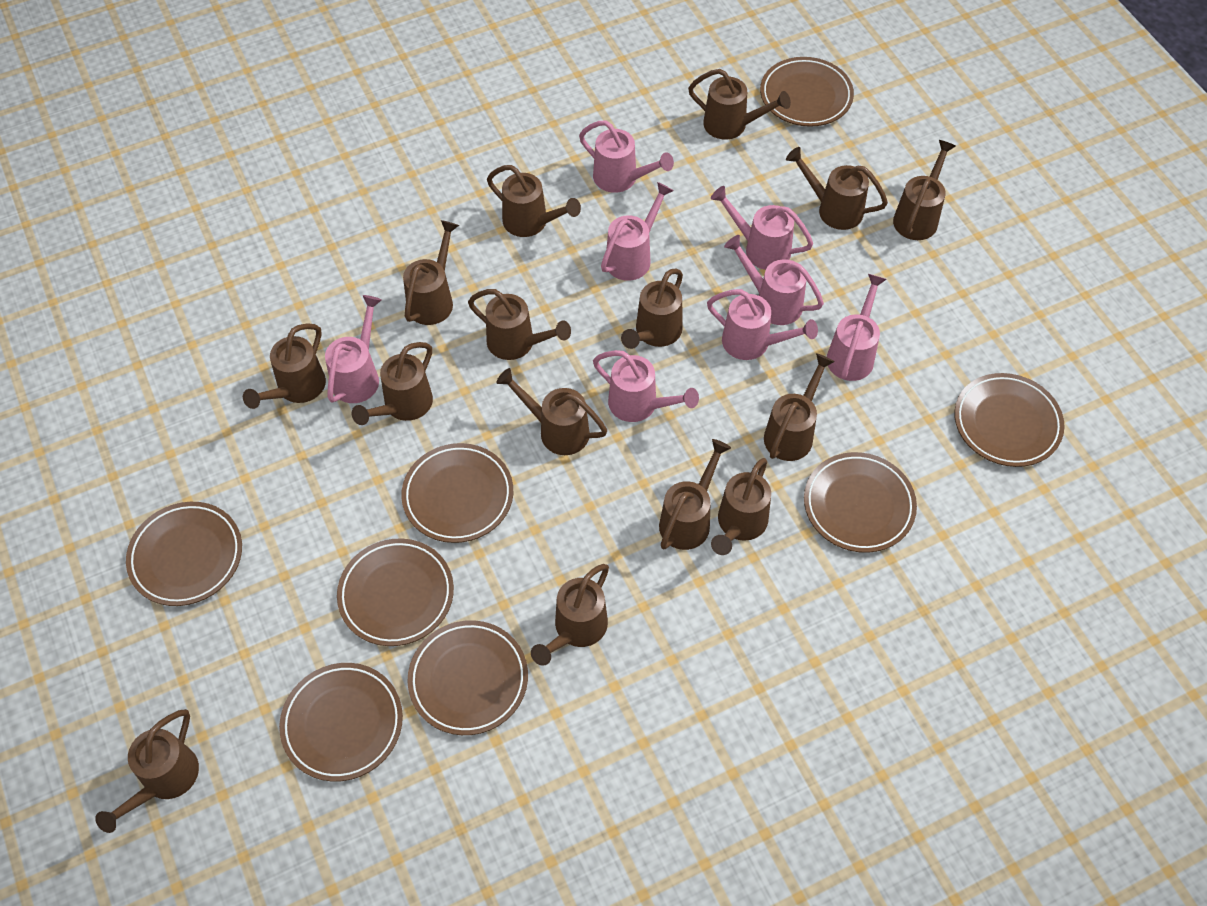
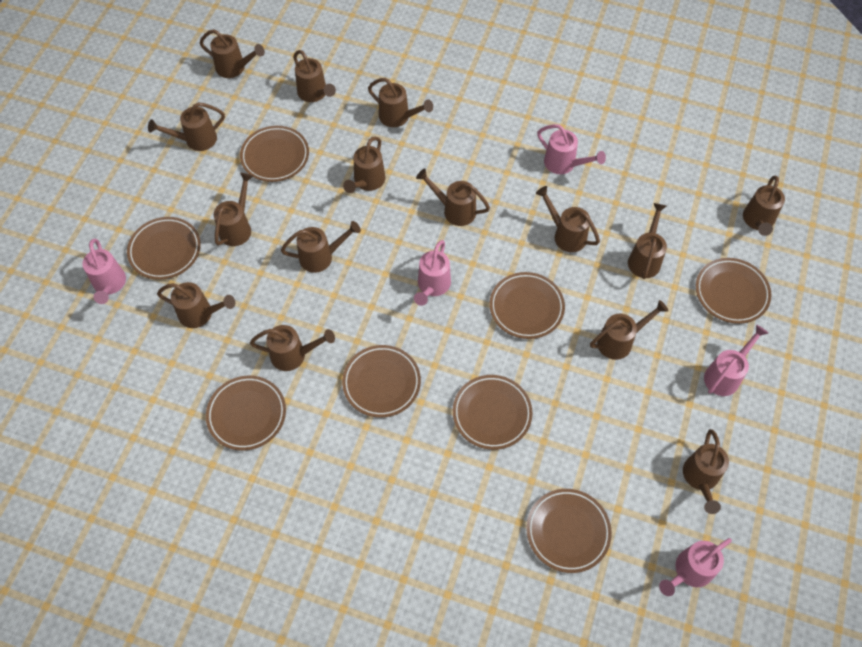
pink watering can: [325,295,382,403] [579,120,674,193] [593,350,699,422] [601,182,674,281] [707,289,818,360] [711,186,813,270] [724,235,824,325] [827,274,887,381] = 8 -> [83,239,126,304] [414,240,451,306] [537,124,606,174] [659,538,732,596] [704,324,768,396] = 5

